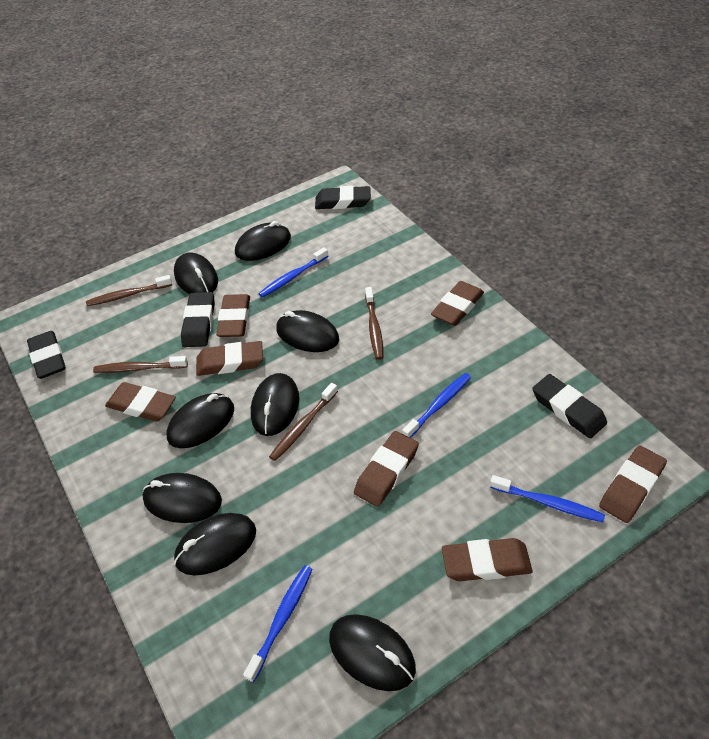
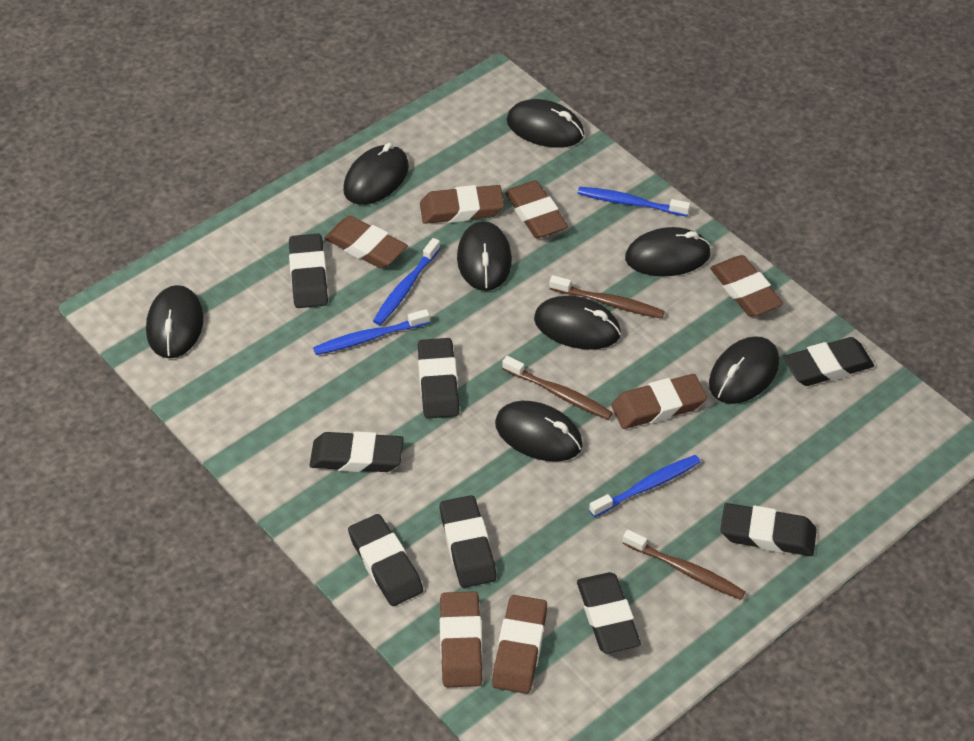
black eraser: [27,331,66,379] [181,292,215,347] [315,186,371,209] [532,374,607,438] = 4 -> [289,234,328,308] [310,431,403,472] [348,514,423,606] [418,338,459,418] [440,495,496,588] [577,572,641,653] [720,503,817,556] [784,337,874,386] = 8
brown toothbrush: [86,275,172,306] [93,356,188,373] [269,383,338,461] [365,287,383,360] = 4 -> [502,356,613,420] [549,275,665,319] [623,530,746,600] = 3

